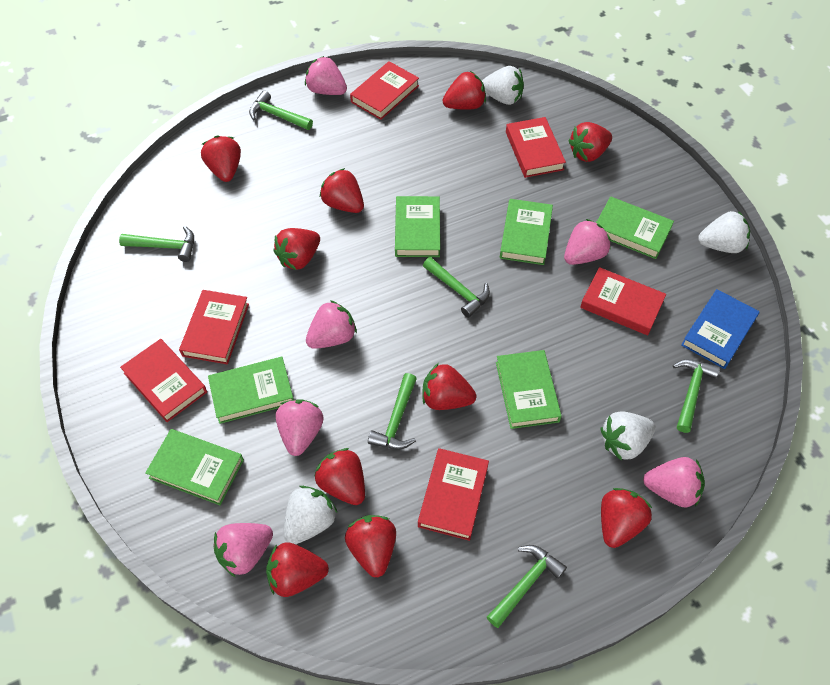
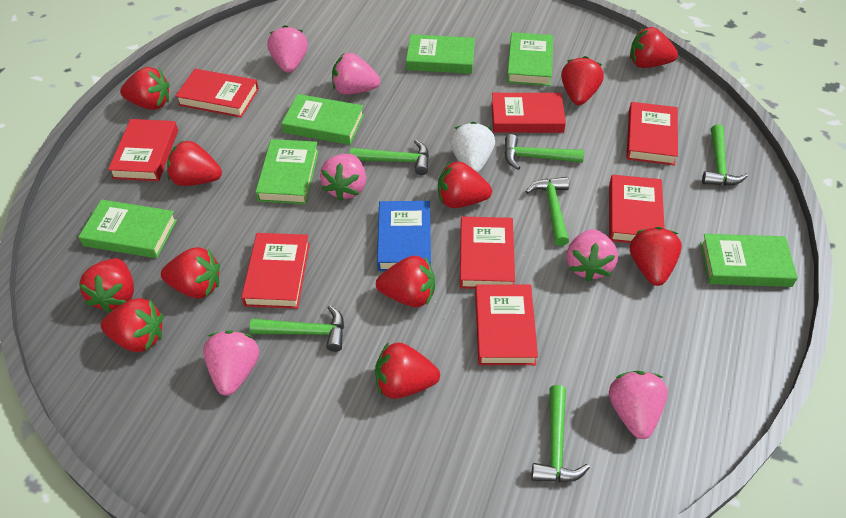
red book: [120,339,207,422] [179,290,249,364] [350,61,419,120] [418,448,489,541] [506,117,566,178] [580,267,666,335] = 6 -> [108,119,178,181] [175,69,259,117] [241,233,310,309] [460,216,515,289] [475,285,538,365] [491,93,566,133] [609,175,665,243] [627,102,678,165] = 8
red strawberry: [201,136,241,182] [266,542,329,597] [274,228,320,270] [315,448,365,505] [320,168,364,213] [345,515,396,577] [422,363,476,410] [443,71,486,110] [568,122,612,162] [601,488,652,548] = 10 -> [79,258,134,313] [101,298,163,352] [120,67,170,110] [161,247,220,299] [167,141,222,186] [375,342,440,399] [376,256,435,307] [438,162,492,208] [561,56,604,105] [630,27,678,68] [630,227,682,286] = 11
white strawberry: [284,486,337,544] [482,66,524,105] [600,412,656,461] [698,211,750,253] = 4 -> [450,122,495,173] = 1

